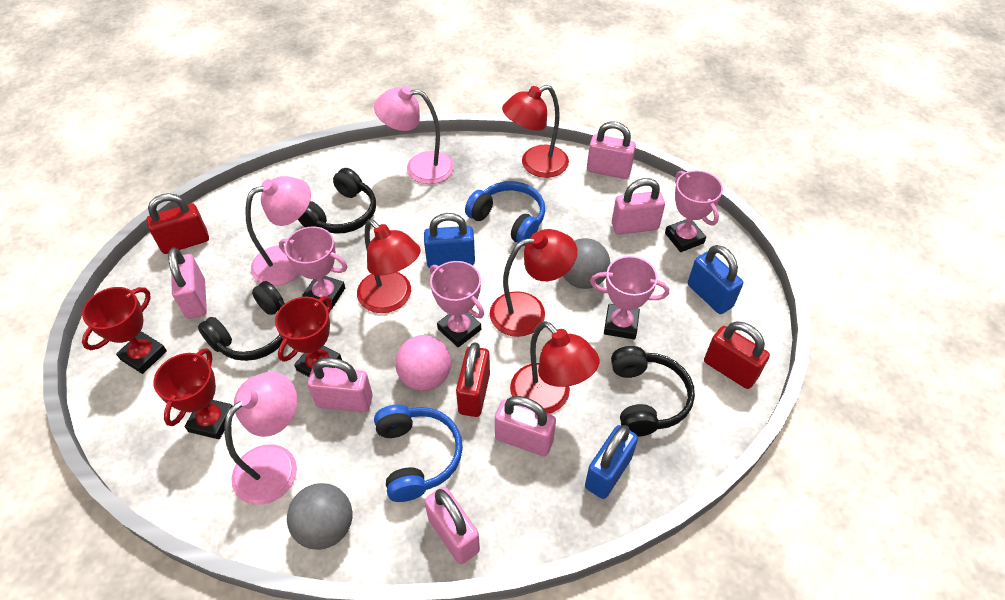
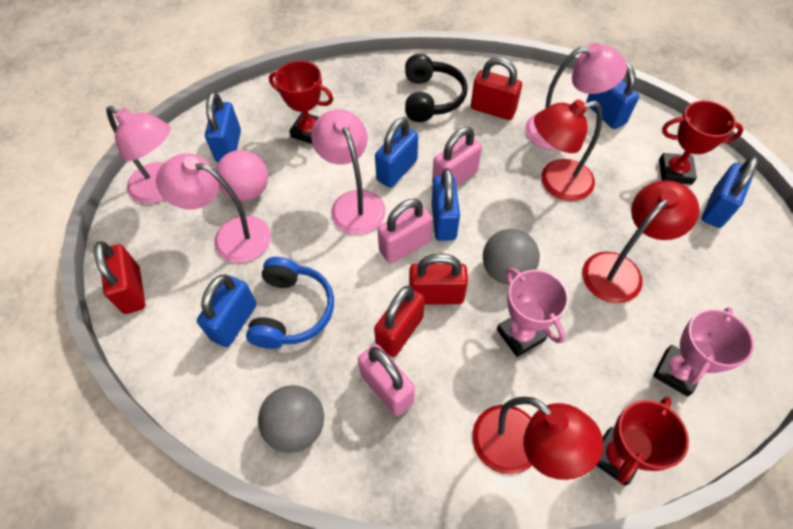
black headphones: [198,281,285,361] [298,168,376,234] [611,346,695,437] = 3 -> [405,54,468,122] = 1
blue headphones: [374,405,463,502] [465,181,545,246] = 2 -> [246,257,334,349] = 1
blue padlock: [424,213,475,268] [585,425,638,499] [688,245,743,314] = 3 -> [197,275,257,347] [205,92,241,162] [375,118,418,188] [431,168,460,241] [586,61,639,129] [702,156,759,228] = 6
pink lamp: [224,372,297,505] [245,176,311,286] [374,86,454,184] = 3 -> [106,106,171,204] [156,153,271,263] [311,110,386,234] [525,43,627,150] = 4
pink padlock: [168,247,207,319] [308,358,373,412] [424,487,480,564] [495,396,556,456] [587,122,636,179] [612,178,665,235] = 6 -> [358,344,415,416] [377,199,432,263] [432,127,482,186] = 3
pink trophy: [279,227,347,310] [430,261,484,347] [590,256,669,340] [665,170,723,252] = 4 -> [497,268,569,357] [653,307,754,397] = 2
red lamp: [357,219,421,313] [490,229,577,337] [502,85,569,178] [510,321,600,414] = 4 -> [472,397,603,480] [534,99,602,201] [582,180,700,303] = 3
red padlock: [147,193,209,254] [456,343,490,417] [704,322,770,389] = 3 -> [94,241,145,314] [374,286,425,357] [409,253,468,305] [471,57,522,120] = 4

